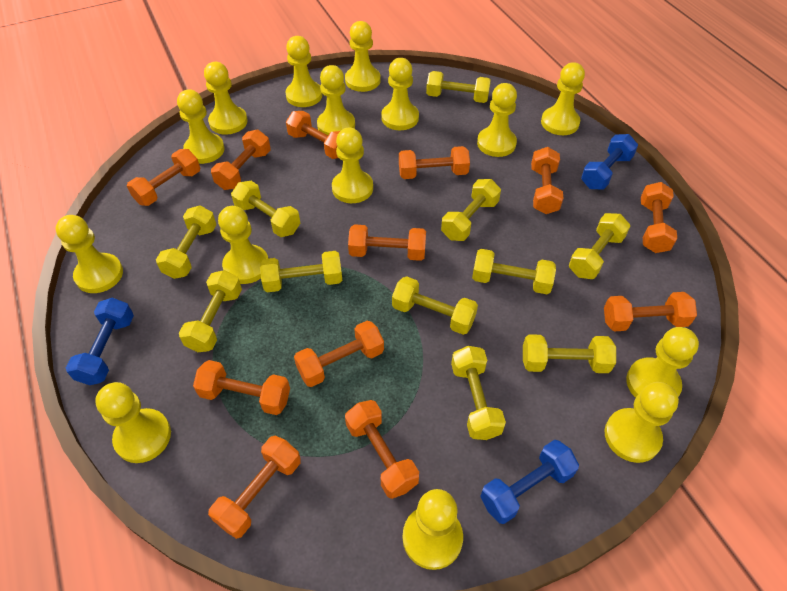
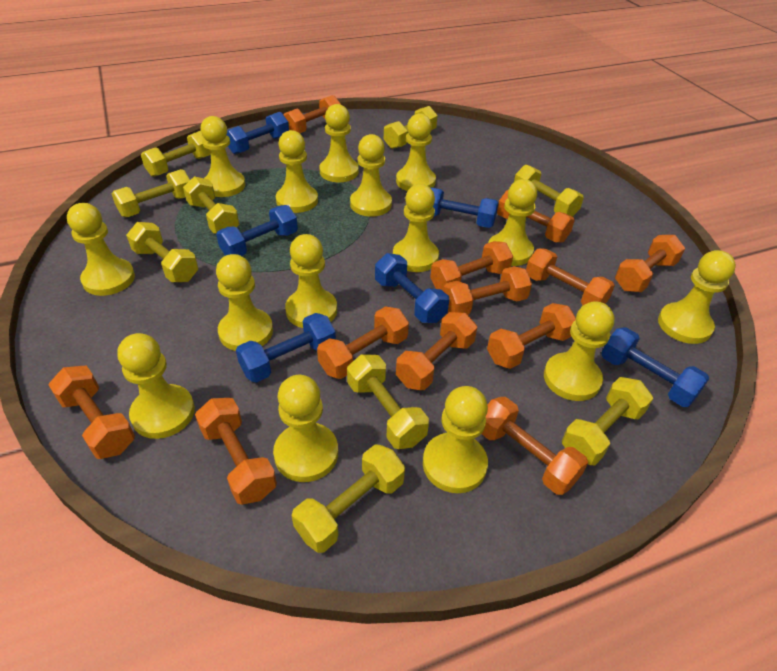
blue dumbbell: [66,298,134,385] [480,440,579,524] [581,134,638,190] = 3 -> [216,205,298,256] [227,112,289,154] [236,313,336,383] [375,253,449,323] [430,187,499,228] [601,327,709,407] = 6
yellow dumbbell: [156,205,216,279] [179,270,242,352] [231,181,300,237] [260,251,342,292] [392,276,478,335] [426,71,491,103] [441,179,501,241] [451,346,506,440] [472,249,556,294] [523,334,616,373] [569,213,630,279] = 11 -> [112,169,190,217] [126,222,198,282] [141,131,211,177] [183,176,239,234] [292,445,405,553] [347,354,429,449] [384,106,438,149] [514,165,584,217] [562,377,653,465] = 9

